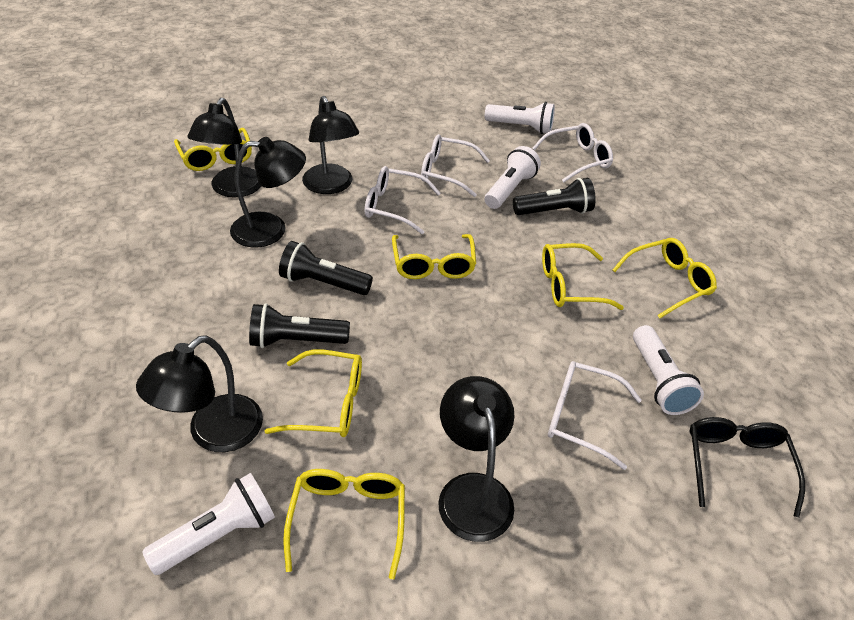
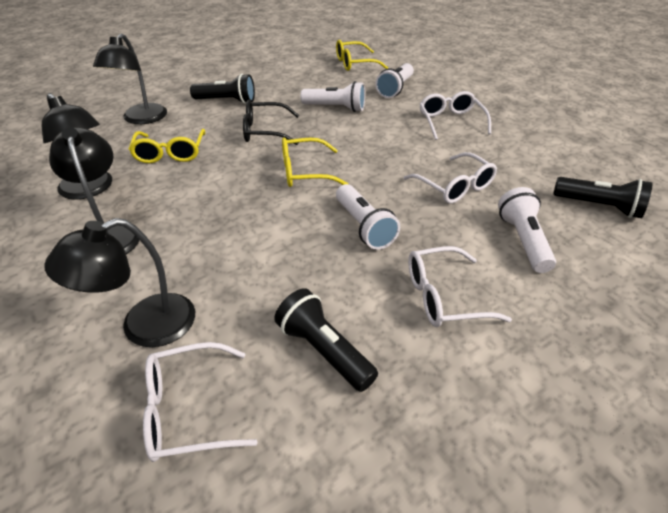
black lamp: [136,335,263,452] [188,98,261,197] [230,137,306,248] [302,96,359,194] [438,376,514,542] = 5 -> [42,93,112,200] [44,218,195,347] [49,127,140,254] [93,33,167,124] = 4
yellow glasses: [174,128,252,171] [264,349,362,437] [283,469,405,579] [392,234,476,279] [542,243,624,310] [613,238,717,318] = 6 -> [129,129,205,163] [282,137,348,187] [336,39,388,71] = 3

